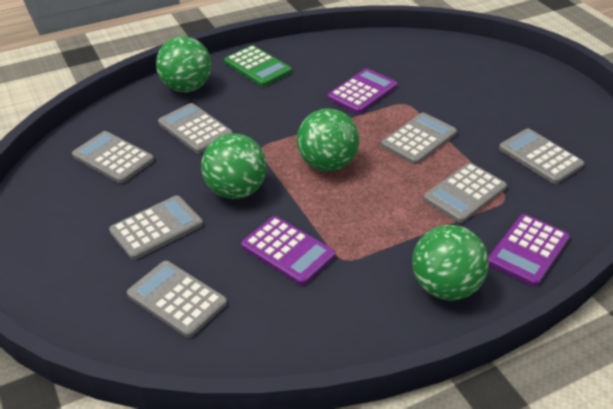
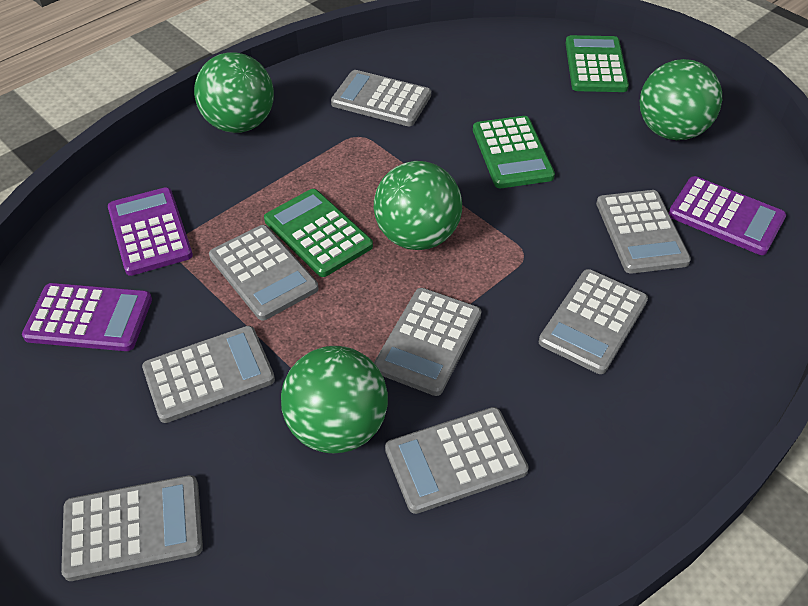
green calculator: [224,45,292,86] = 1 -> [264,189,373,277] [473,116,555,188] [565,35,629,92] = 3
grey calculator: [72,131,154,183] [109,195,203,260] [127,261,227,338] [158,103,232,154] [381,113,457,165] [423,163,507,223] [499,129,584,184] = 7 -> [61,475,203,581] [142,326,275,423] [209,225,318,320] [331,70,431,126] [374,288,481,396] [385,407,529,514] [539,269,648,374] [596,190,691,274] = 8

